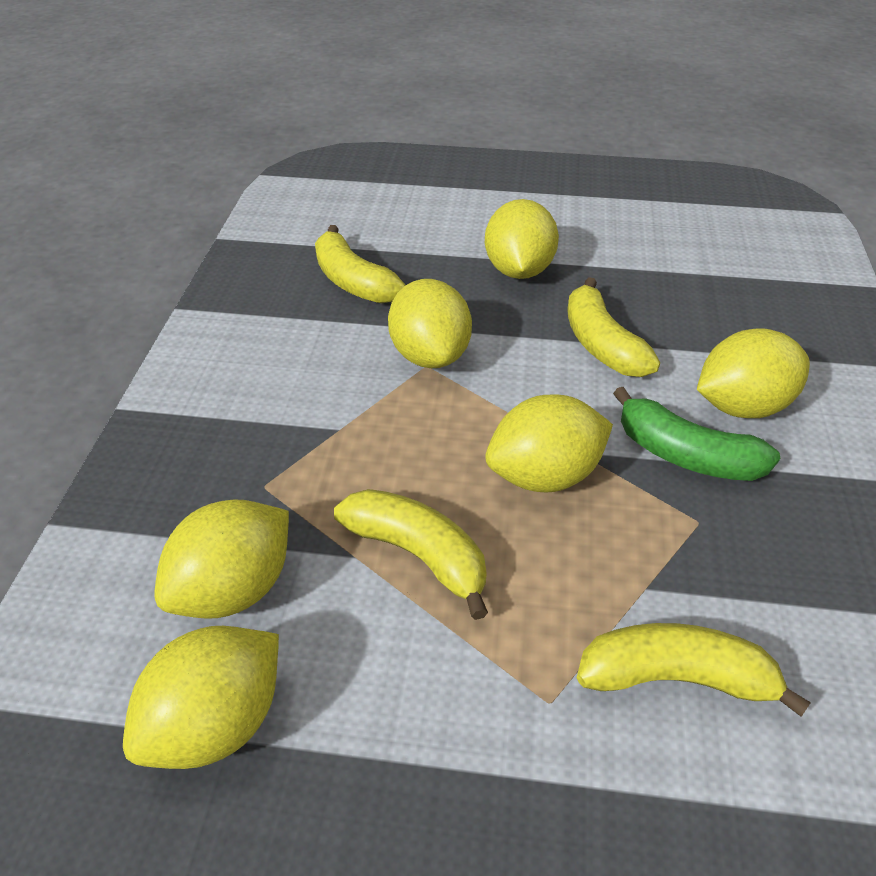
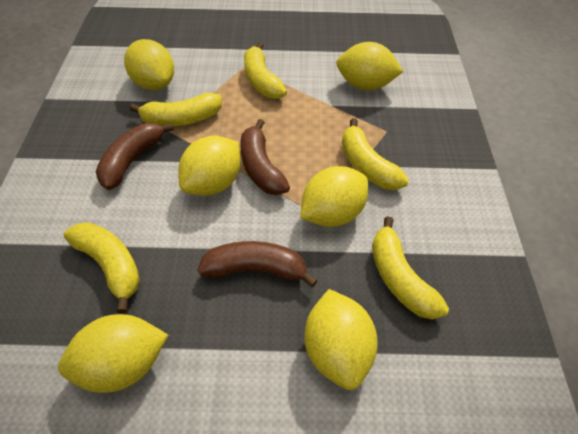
brown banana: none = 0 -> [95,123,174,190] [197,241,318,287] [241,119,290,195] = 3
green banana: [613,387,780,481] = 1 -> none = 0
yellow banana: [315,225,406,303] [334,489,488,620] [567,277,660,377] [577,623,811,717] = 4 -> [64,222,140,313] [129,93,222,126] [244,42,287,99] [342,118,409,190] [372,216,449,320] = 5

